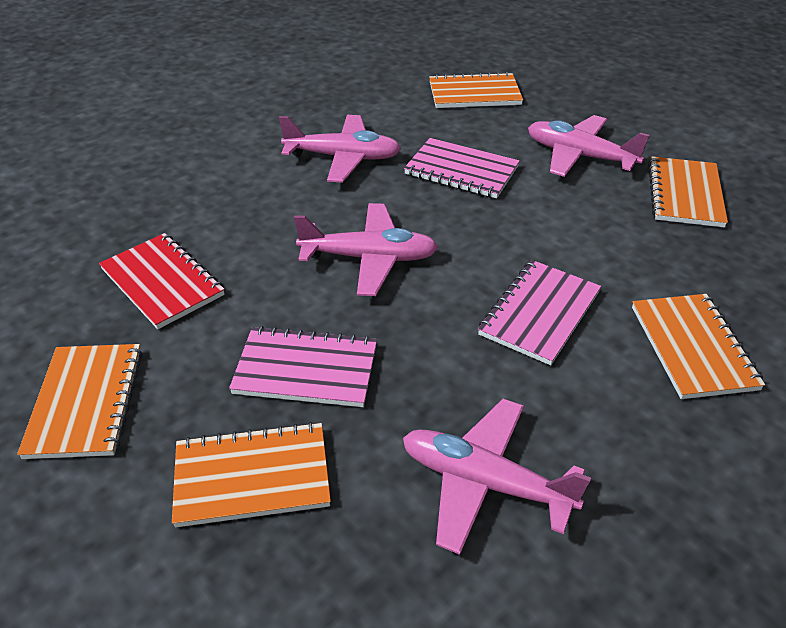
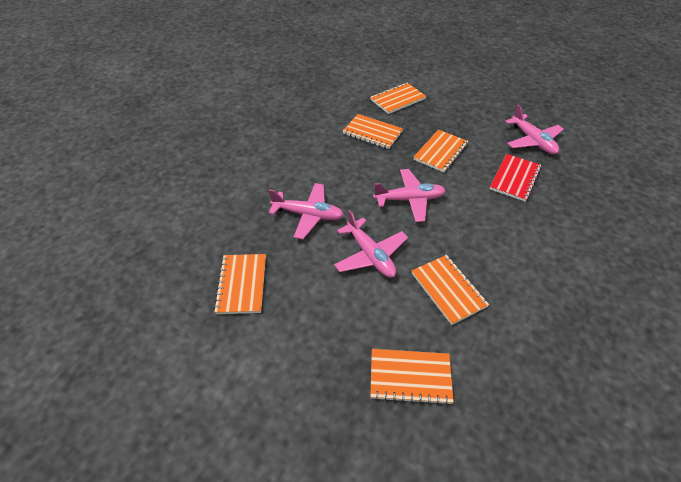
orange notebook: [17,344,142,459] [172,422,331,527] [429,72,523,108] [632,294,765,399] [648,157,728,228] = 5 -> [214,254,266,314] [343,114,403,149] [370,83,426,114] [370,349,454,405] [412,255,489,325] [413,130,468,172] = 6
pink notebook: [229,326,377,407] [404,138,520,199] [478,260,601,365] = 3 -> none = 0

